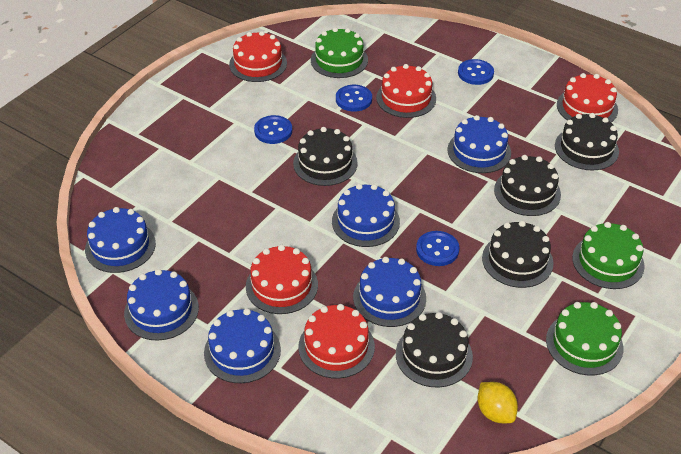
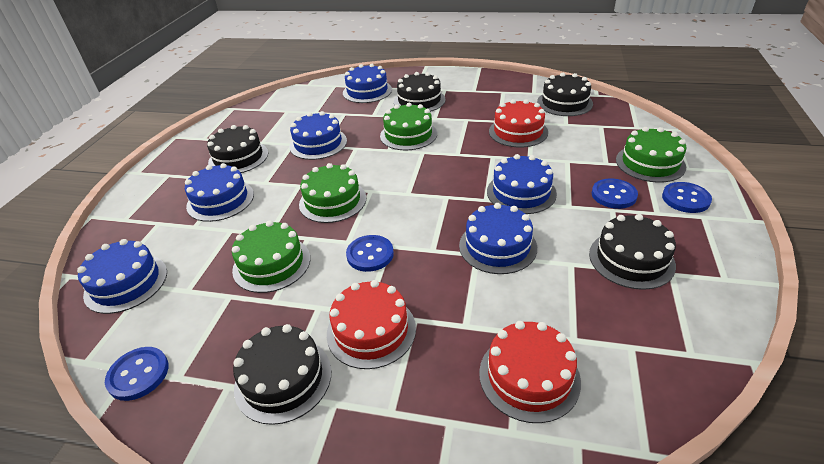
green cake: [311,27,368,78] [546,302,623,375] [572,222,645,289] = 3 -> [232,220,310,293] [299,163,366,223] [380,103,437,150] [616,127,687,183] = 4
red cake: [229,31,287,82] [246,245,318,314] [298,304,375,379] [376,64,436,118] [557,73,618,122] = 5 -> [327,280,416,369] [479,321,581,423] [489,99,548,147] = 3
yellow lemon: [478,382,518,423] = 1 -> none = 0

